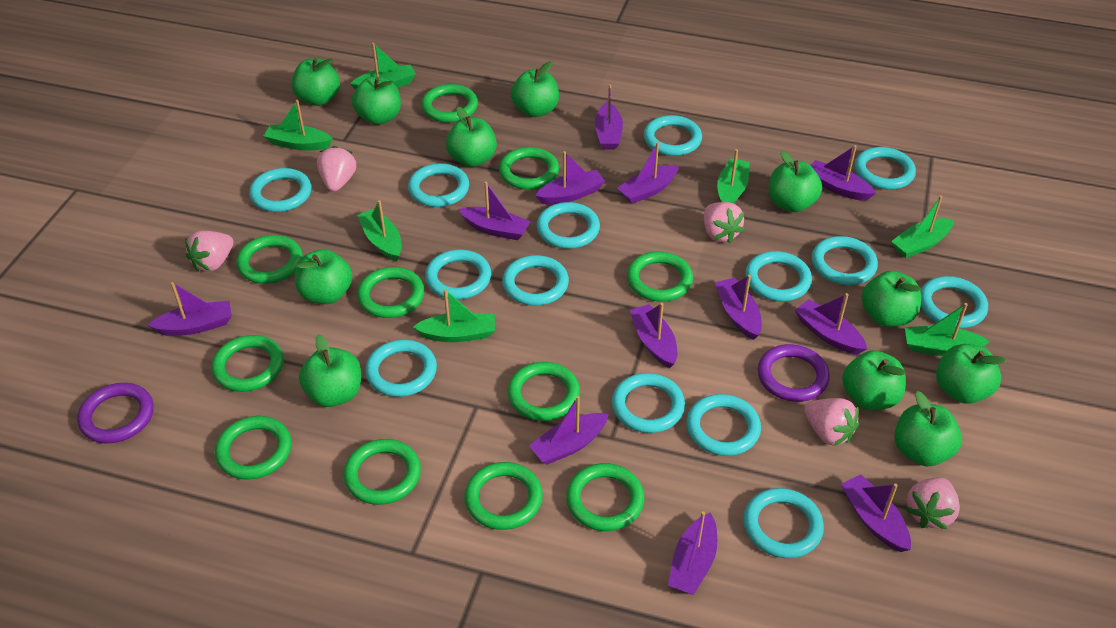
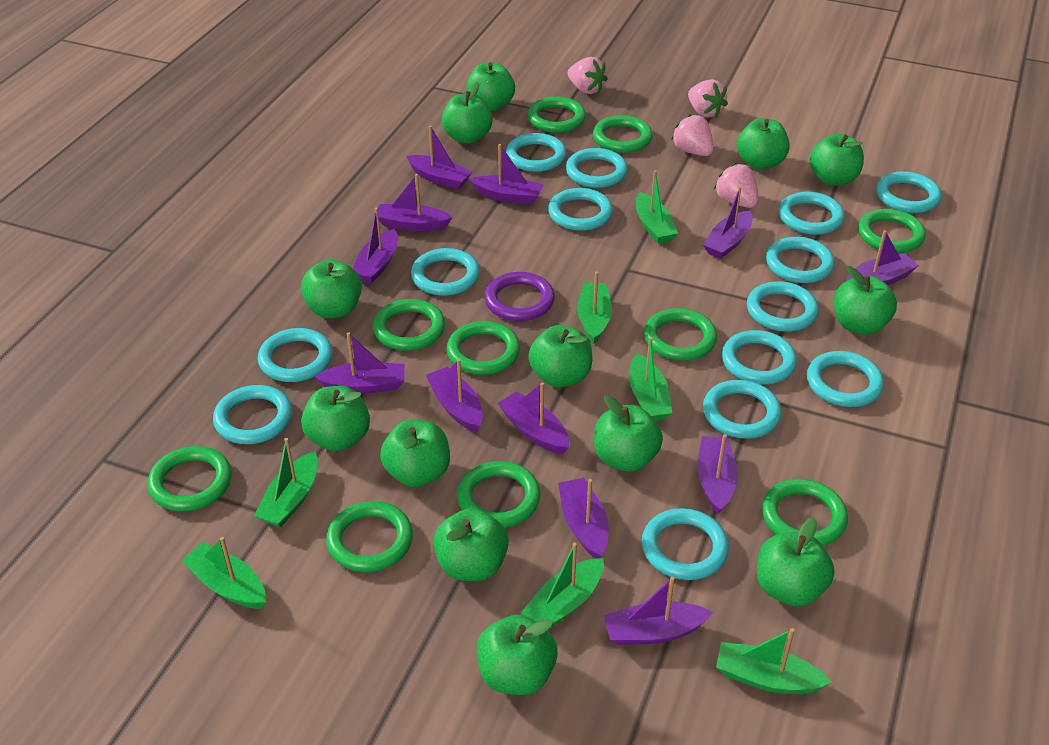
green apple: [291,58,340,106] [295,249,353,304] [299,334,361,407] [352,77,401,125] [446,107,497,167] [511,61,559,117] [769,151,822,212] [842,350,906,410] [862,271,921,327] [895,391,962,466] [936,344,1006,404] = 11 -> [301,260,362,318] [301,386,370,451] [380,419,450,487] [433,508,509,581] [442,82,492,144] [466,62,515,111] [477,614,558,695] [528,325,592,387] [594,395,663,472] [737,118,790,170] [757,517,835,607] [810,134,864,186] [834,266,897,335] = 13
green ring: [211,335,284,392] [215,416,291,480] [236,235,302,284] [343,439,421,505] [357,267,425,318] [421,84,478,123] [464,462,543,530] [499,147,559,190] [508,362,580,421] [566,463,644,531] [627,251,693,302] = 11 -> [148,446,232,511] [326,501,413,572] [373,299,445,351] [447,321,520,375] [457,461,541,528] [527,97,586,133] [593,115,653,153] [644,308,717,361] [762,479,848,546] [858,209,926,253] = 10
pink strawberry: [185,231,233,272] [317,146,356,192] [704,202,745,243] [804,398,859,446] [905,478,960,529] = 5 -> [568,57,608,94] [671,114,714,156] [688,79,728,118] [714,163,759,208] = 4
purple ring: [77,383,154,443] [758,344,830,402] = 2 -> [484,272,555,321] = 1

